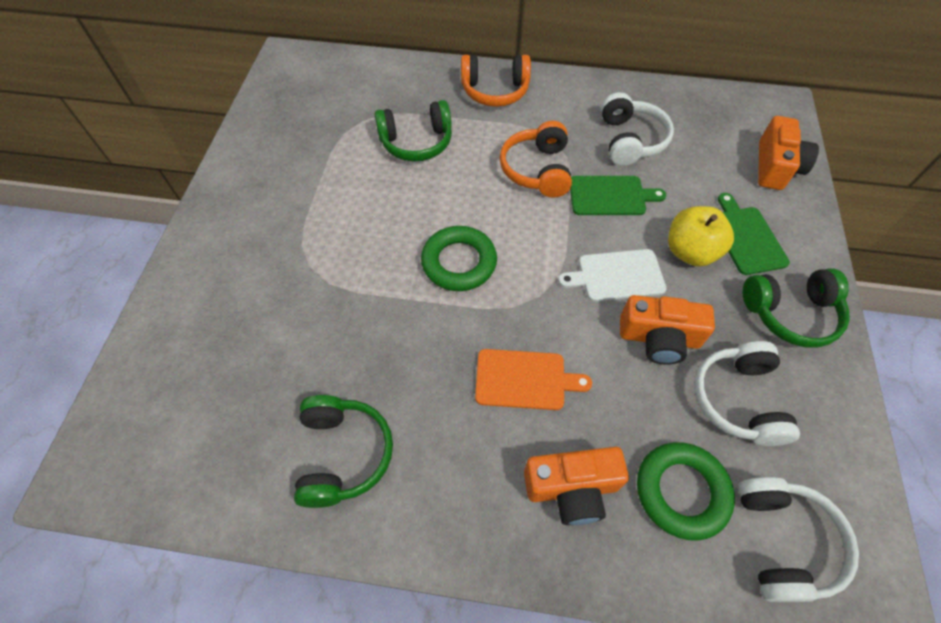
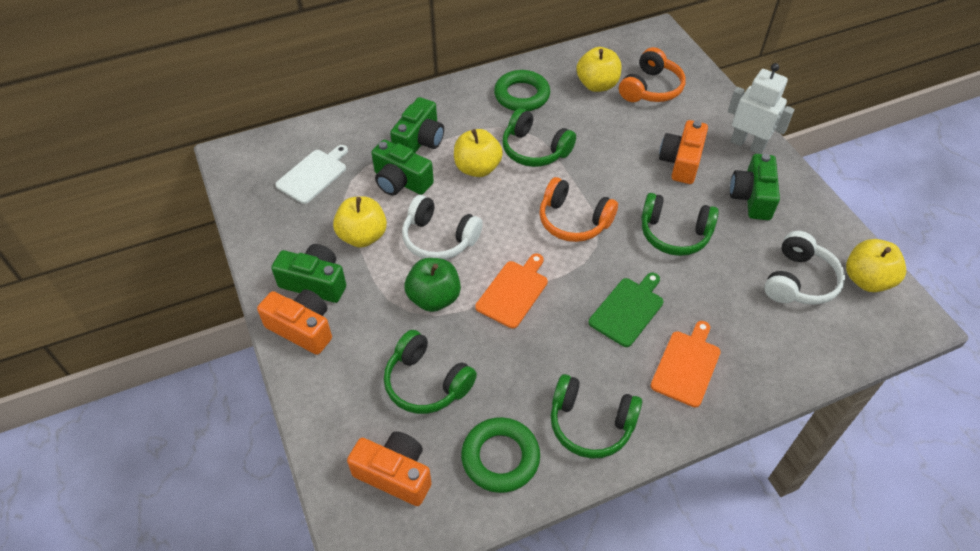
green apple: none = 0 -> [405,258,461,312] = 1
green camera: none = 0 -> [271,244,346,303] [371,140,434,196] [390,97,444,153] [730,154,780,220] = 4
green cutting board: [570,176,666,215] [718,193,790,275] = 2 -> [589,273,664,347] = 1
green headphones: [294,395,393,508] [374,100,452,162] [743,268,850,348] = 3 -> [384,330,477,414] [502,108,576,167] [551,374,642,459] [641,193,719,256] = 4
orange cutting board: [475,349,592,410] = 1 -> [475,253,548,329] [651,321,721,407] = 2
white headphones: [601,92,674,166] [694,341,800,446] [738,477,859,602] = 3 -> [402,195,483,260] [764,231,845,305] = 2
white robot: none = 0 -> [728,63,795,154] = 1
yellow apple: [668,206,734,267] = 1 -> [333,196,387,248] [454,129,503,177] [576,47,621,92] [846,239,906,292] = 4

